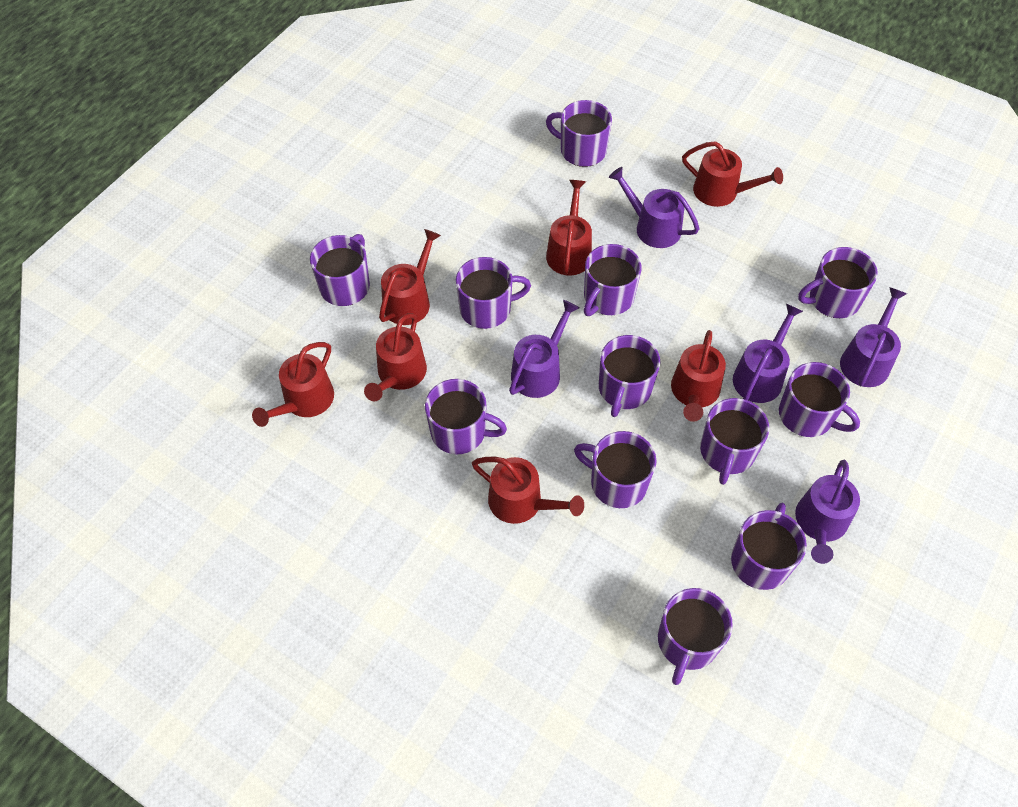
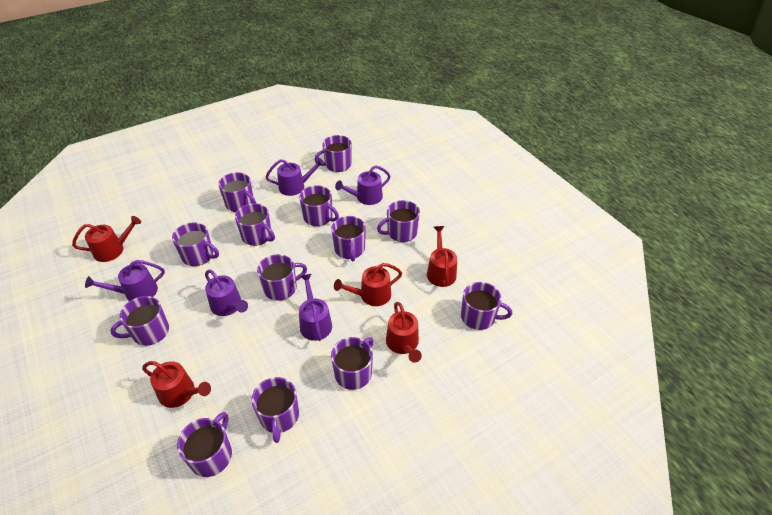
purple mug: [310,234,370,306] [425,379,507,454] [456,257,531,329] [546,100,612,167] [574,431,657,508] [584,244,642,316] [599,335,660,417] [658,588,733,685] [700,398,769,485] [731,503,807,590] [779,362,860,437] [798,247,878,318] = 12 -> [110,296,169,346] [172,222,219,266] [177,412,232,477] [218,172,256,212] [235,203,275,246] [252,377,299,443] [257,254,307,301] [299,185,339,226] [315,135,352,172] [331,216,366,262] [331,337,373,390] [377,200,420,242] [461,282,512,330] = 13
red watering can: [252,342,334,427] [364,313,427,402] [379,229,441,325] [472,457,584,524] [546,180,592,276] [671,330,726,422] [682,141,783,207] = 7 -> [72,216,141,262] [142,361,211,408] [334,263,402,306] [386,302,422,363] [427,226,457,287] = 5

